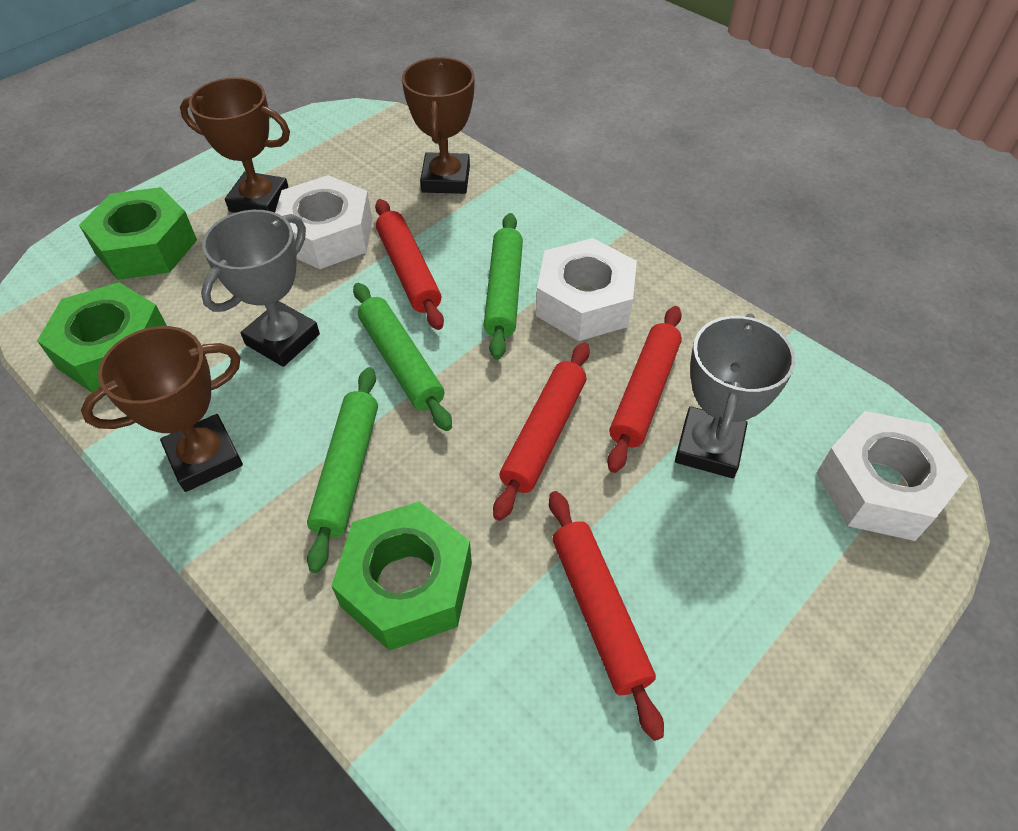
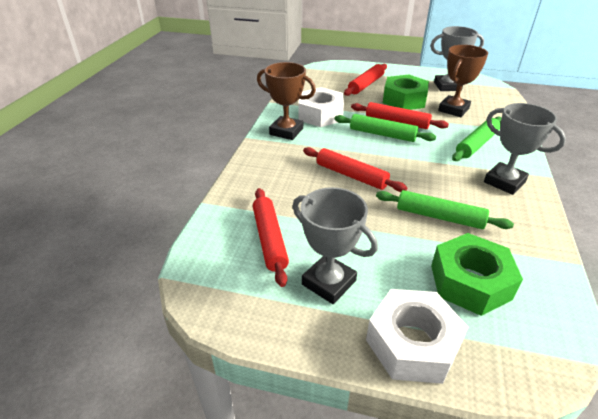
brown trophy: [81,326,243,492] [180,77,290,213] [402,57,474,194] = 3 -> [257,62,316,140] [438,45,488,117] = 2
green nut: [37,282,167,393] [79,187,197,280] [331,502,472,651] = 3 -> [383,74,429,110] [431,233,523,316] = 2
grey trophy: [201,210,320,367] [675,314,795,478] = 2 -> [293,187,378,304] [430,26,484,91] [484,103,566,195] = 3
white nut: [275,175,372,269] [536,238,637,341] [816,411,968,541] = 3 -> [299,87,344,127] [366,289,468,384] = 2

